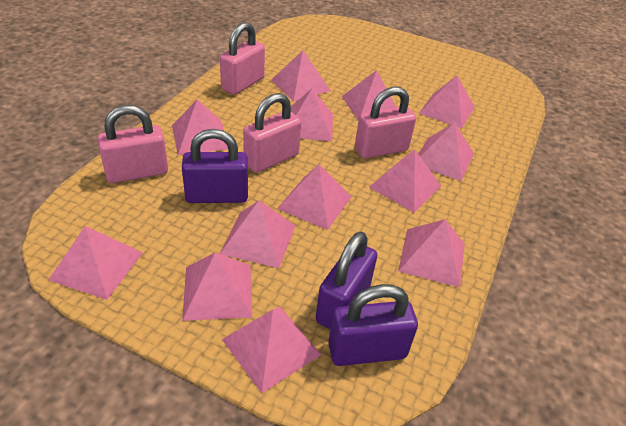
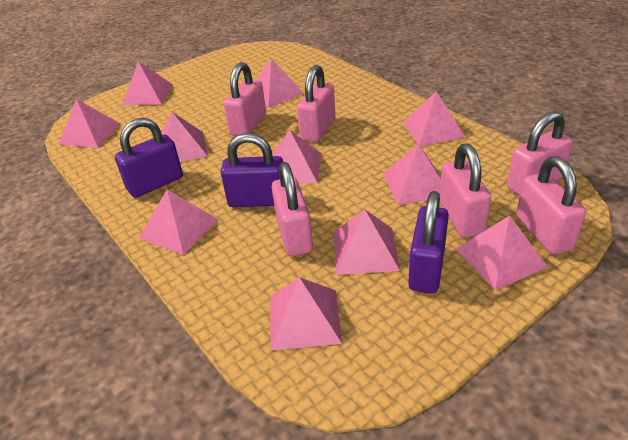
pink padlock: [97,105,168,183] [220,22,265,95] [243,93,301,173] [355,87,416,159] = 4 -> [224,62,266,136] [272,162,313,256] [297,65,335,142] [439,143,491,238] [507,111,573,196] [516,156,586,255] = 6
pink pyramid: [49,226,143,300] [172,99,228,155] [182,252,252,321] [220,200,296,268] [222,307,321,393] [271,50,330,102] [277,164,352,230] [291,89,333,141] [342,70,396,121] [369,149,441,212] [398,219,465,287] [419,76,475,128] [419,123,474,181] = 13 -> [58,99,120,148] [122,61,173,105] [139,190,218,255] [161,112,208,162] [256,58,304,108] [270,277,342,350] [272,130,321,183] [333,209,400,275] [383,144,441,205] [403,91,466,146] [456,215,548,290] = 11

